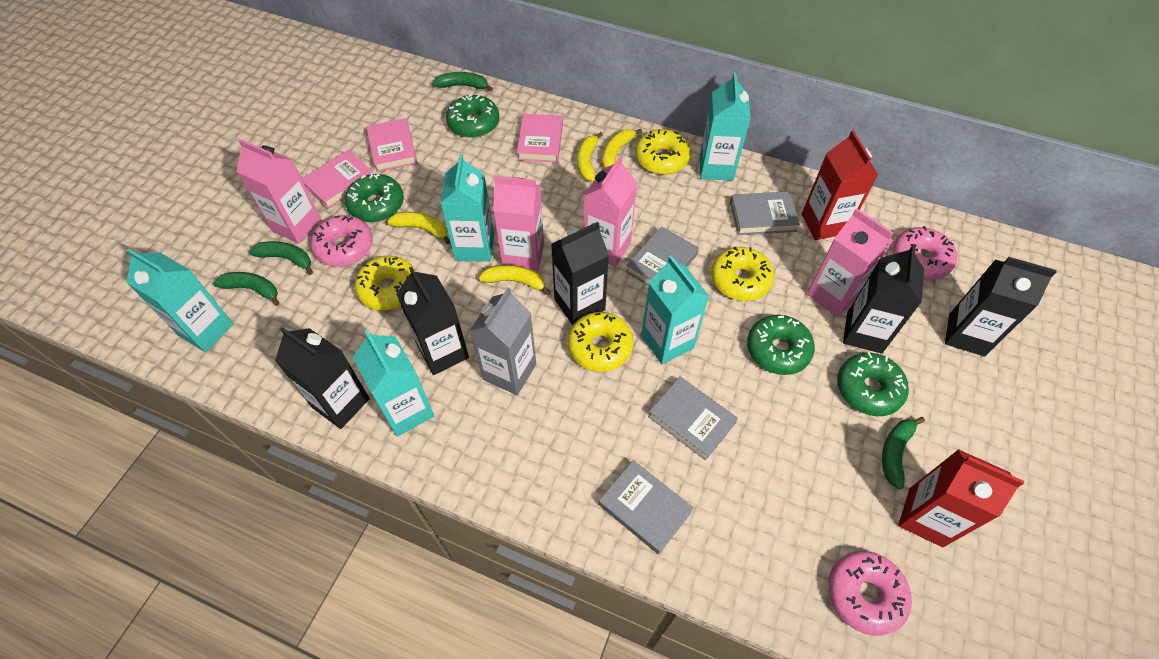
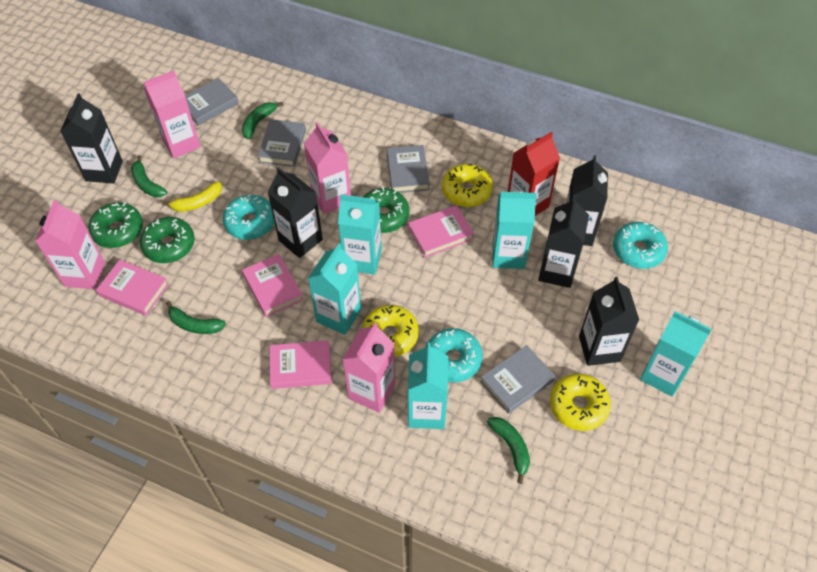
green donut: [344,174,404,222] [446,94,499,138] [747,315,815,375] [837,352,909,416] = 4 -> [88,202,143,248] [140,217,195,263] [363,187,409,233] = 3
grey carton: [470,287,536,395] = 1 -> none = 0
pink book: [302,150,373,209] [366,118,417,172] [517,114,563,163] = 3 -> [96,260,169,316] [242,254,304,317] [270,340,332,389] [408,205,474,258] = 4
pink donut: [311,215,373,267] [828,551,912,636] [893,226,957,280] = 3 -> none = 0
red carton: [802,130,878,240] [898,449,1024,547] = 2 -> [508,132,560,216] = 1
turquoise donut: none = 0 -> [223,194,275,240] [426,328,483,382] [613,222,668,269] = 3
yellow banana: [387,212,450,244] [479,265,551,295] [577,132,603,181] [602,129,642,168] = 4 -> [162,181,222,212] = 1
yellow donut: [354,256,416,311] [568,312,634,372] [635,129,691,174] [711,247,774,301] = 4 -> [362,305,419,357] [442,164,493,207] [550,374,611,431] = 3

